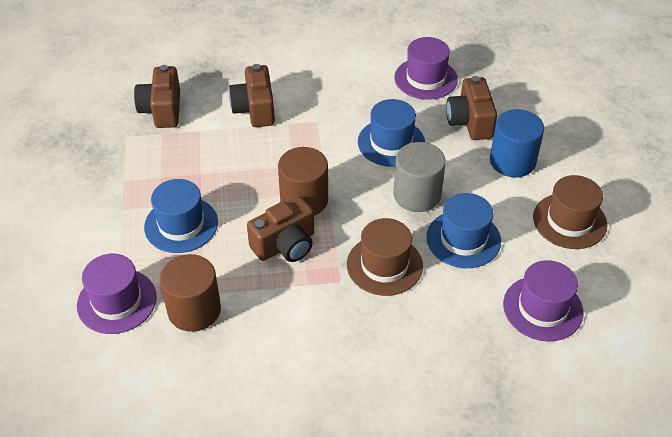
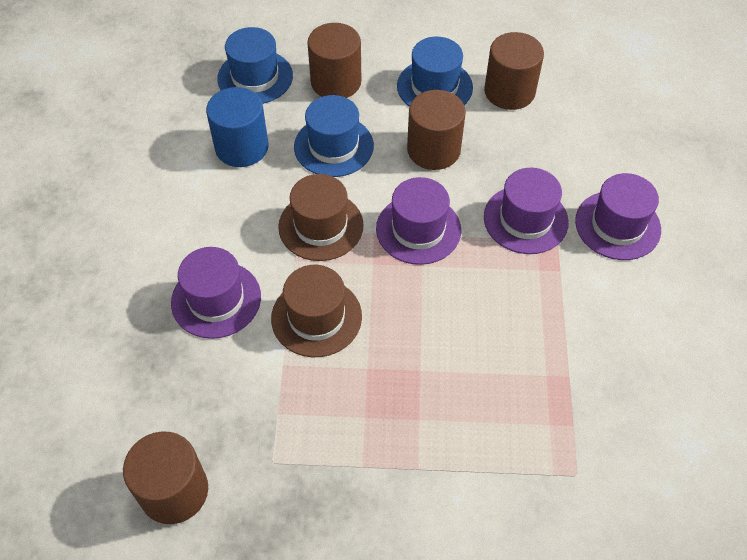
brown camera: [134,65,180,128] [229,64,275,127] [247,196,314,262] [446,76,497,140] = 4 -> none = 0
brown cylinder: [160,254,221,332] [278,147,328,216] = 2 -> [123,431,208,524] [307,23,361,98] [407,90,466,170] [484,32,544,110] = 4
grey cylinder: [393,142,446,212] = 1 -> none = 0
purple hat: [77,254,157,334] [394,37,458,100] [503,260,584,342] = 3 -> [171,247,261,339] [376,177,461,265] [484,168,569,254] [575,173,661,260] = 4

